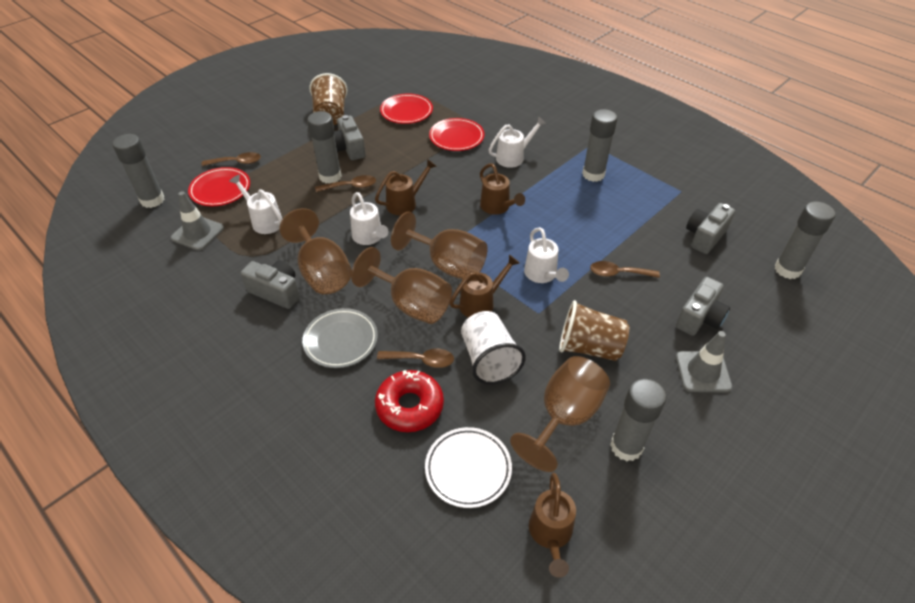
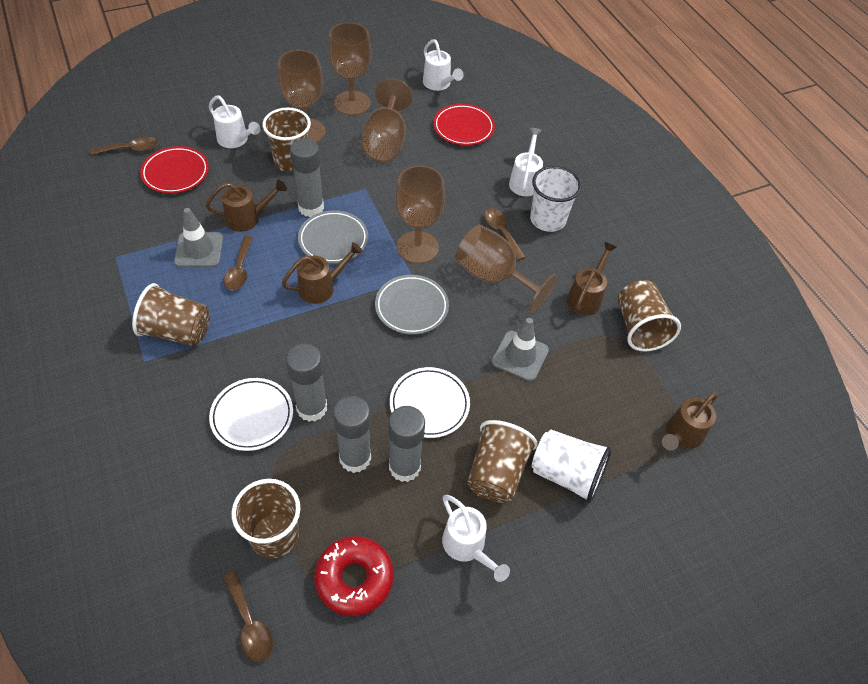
brown cup: [309,73,348,125] [559,300,629,361] = 2 -> [132,283,210,346] [231,479,300,559] [262,107,311,172] [467,420,538,503] [618,280,681,351] = 5
brown goblet: [280,208,352,294] [351,247,452,324] [391,212,488,279] [510,356,610,472] = 4 -> [278,50,325,143] [328,22,371,116] [361,78,412,162] [395,165,445,264] [455,225,558,313] = 5
grey camera: [241,260,300,309] [334,115,366,160] [676,277,730,336] [686,203,735,254] = 4 -> none = 0
grey glue stick: [113,134,165,208] [307,111,342,184] [582,109,617,182] [610,379,666,461] [775,201,835,279] = 5 -> [286,344,327,422] [290,138,324,217] [333,396,371,473] [388,406,425,482] = 4
grey plate: [302,308,378,368] = 1 -> [298,210,368,264] [375,275,449,335] = 2
red plate: [188,167,250,206] [380,94,433,124] [429,118,485,151] = 3 -> [140,146,209,194] [433,104,495,146] = 2
white cup: [461,311,526,385] = 1 -> [530,166,582,232] [532,430,612,504] = 2
white plate: [425,427,512,508] = 1 -> [209,378,293,451] [390,367,470,438] = 2

